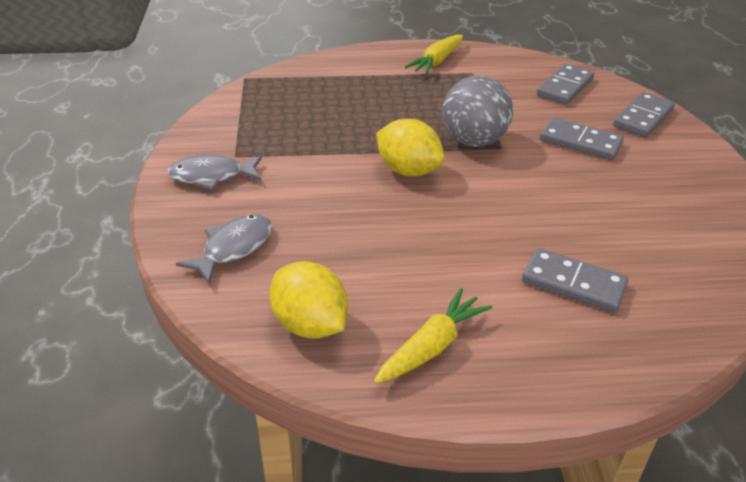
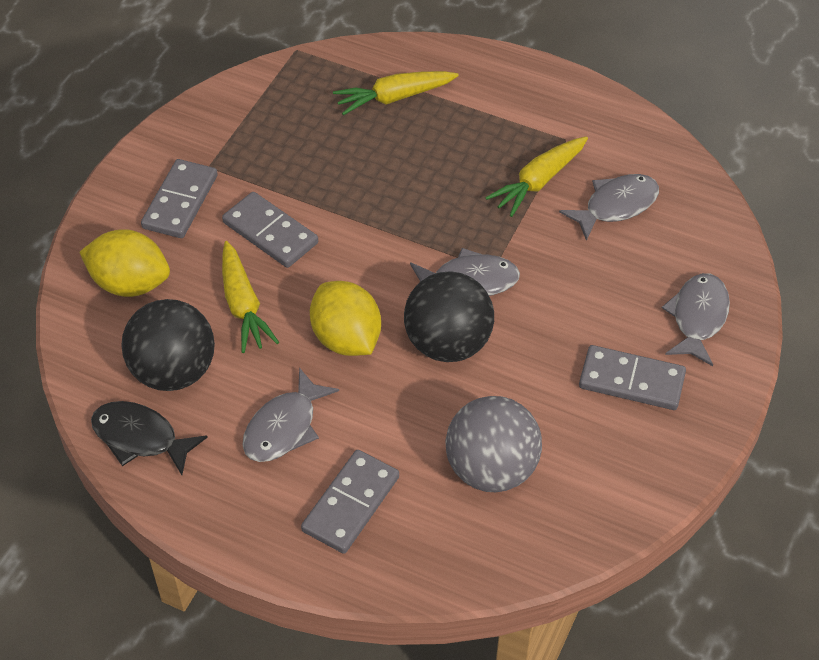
black ball: none = 0 -> [121,299,215,391] [404,271,494,362] = 2
black fish: none = 0 -> [91,401,208,475] = 1
grey fish: [167,155,262,190] [176,214,272,284] = 2 -> [243,367,339,462] [410,248,520,296] [559,174,659,241] [662,273,730,366] = 4
yellow carrot: [374,288,492,384] [405,35,463,75] = 2 -> [222,241,279,353] [333,71,459,115] [485,136,588,217] = 3

